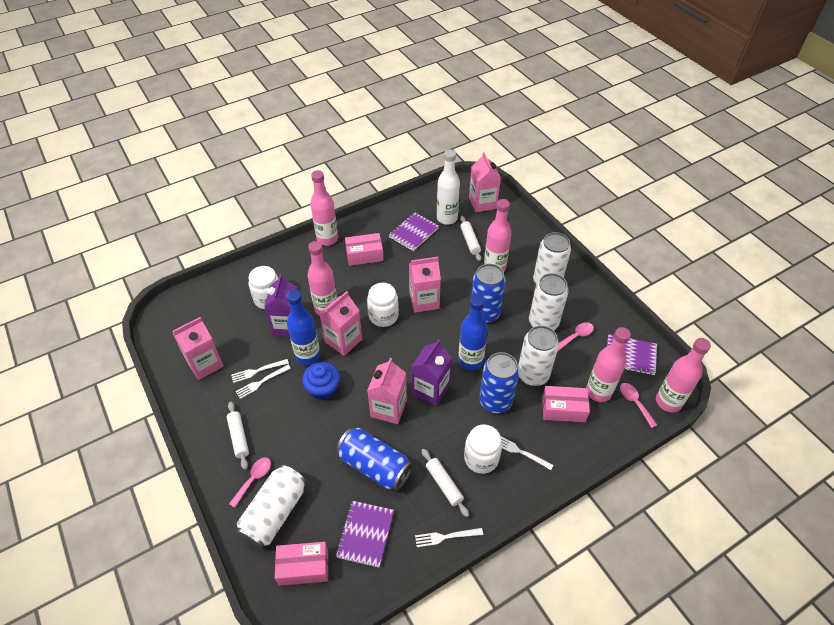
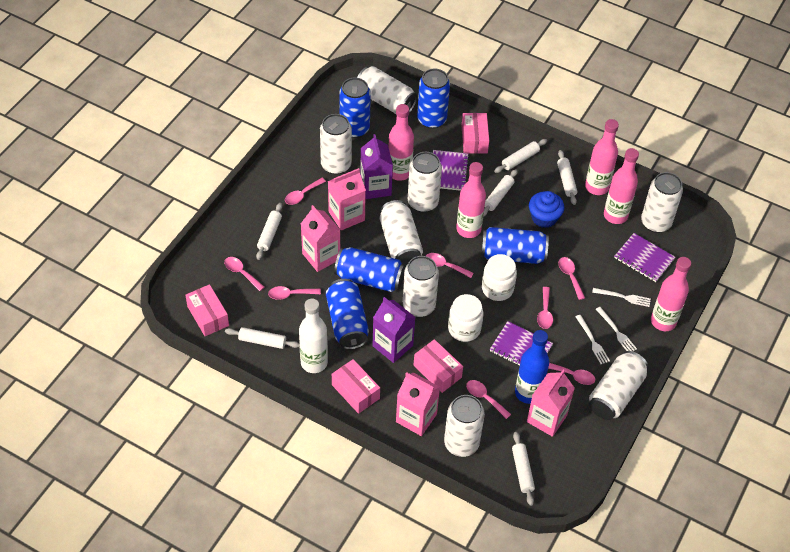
blue bottle: [287,290,321,365] [458,295,488,370] = 2 -> [515,330,549,404] = 1
blue can: [336,428,413,491] [471,264,506,323] [479,352,519,413] = 3 -> [326,279,369,350] [334,247,405,292] [339,78,371,138] [417,68,450,129] [481,227,549,264] = 5
pink box: [275,542,328,586] [345,233,384,266] [542,386,590,422] = 3 -> [185,284,229,336] [332,359,380,414] [414,339,463,393] [462,113,489,154] = 4
pink carton: [173,317,224,380] [319,291,362,356] [367,358,407,424] [409,257,441,313] [469,152,501,212] = 5 -> [301,205,340,272] [328,168,366,230] [396,372,440,436] [527,369,575,437] = 4
pink spoon: [229,457,271,508] [558,322,594,351] [620,383,657,428] = 3 -> [224,257,264,291] [268,286,321,300] [285,178,326,205] [426,253,474,278] [466,380,511,419] [537,287,553,329] [548,363,595,385] [558,257,585,300] = 8
white can: [236,465,306,549] [518,326,559,386] [529,273,569,330] [533,232,571,284] = 4 -> [320,114,352,174] [357,66,417,114] [380,200,423,267] [403,256,439,317] [408,152,442,212] [444,395,485,457] [589,351,649,420] [641,172,683,233] = 8
white fork: [231,359,289,383] [236,365,291,399] [415,528,483,547] [501,437,553,470] = 4 -> [576,315,610,364] [592,288,651,307] [596,307,637,351] = 3
white jar: [249,266,279,309] [367,283,399,327] [464,425,502,474] = 3 -> [448,294,483,342] [482,254,517,301] = 2
white rolling pin: [227,402,249,470] [421,449,469,517] [460,216,481,261] = 3 -> [225,327,299,349] [256,203,282,260] [483,169,517,217] [494,139,547,173] [512,432,535,506] [557,150,577,205] = 6

